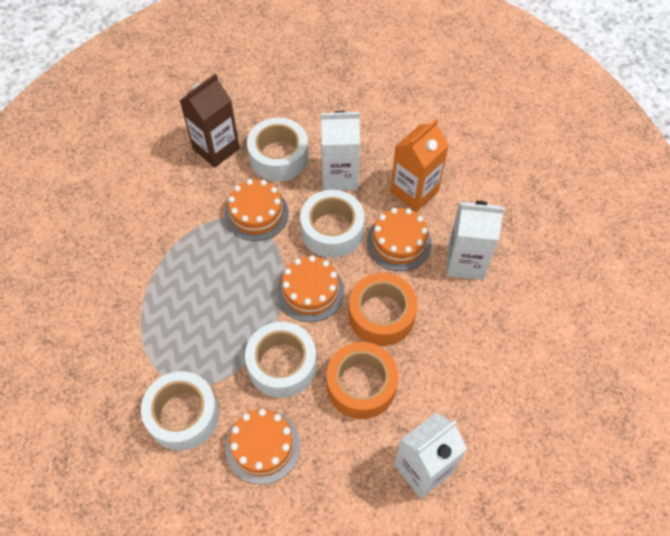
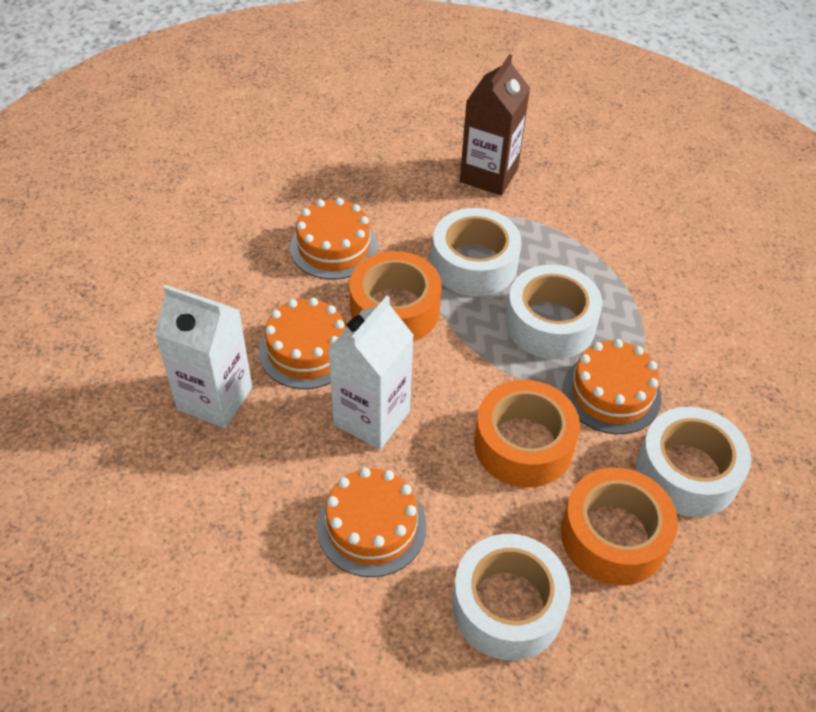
orange carton: [390,119,449,212] = 1 -> none = 0
orange tape: [327,342,398,419] [349,273,418,346] = 2 -> [349,251,441,342] [474,380,580,488] [561,468,678,586] = 3
white carton: [321,111,360,191] [394,412,467,498] [447,201,504,280] = 3 -> [155,285,252,428] [328,296,414,450] = 2

